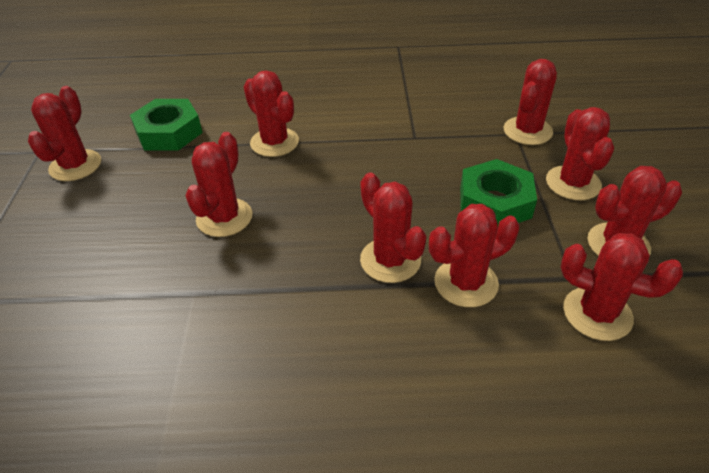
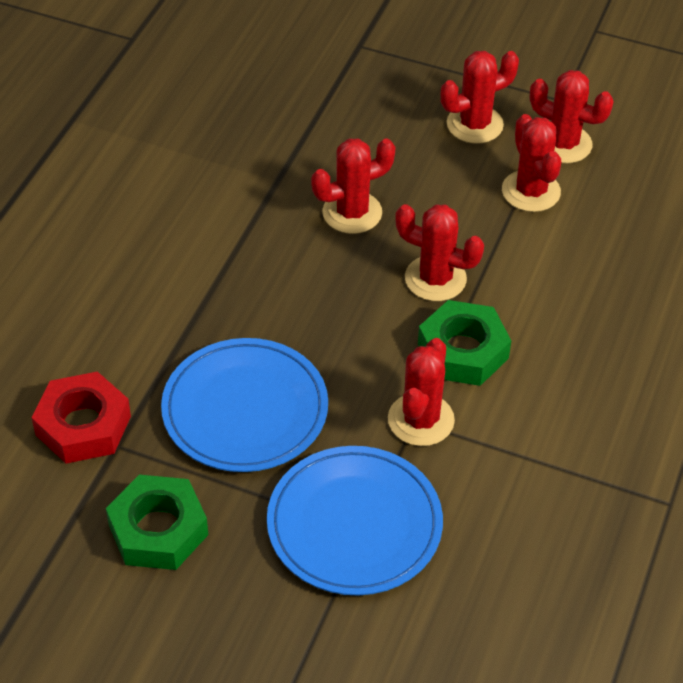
blue plate: none = 0 -> [161,338,328,472] [267,446,443,595] = 2
red cactus: [28,86,101,181] [185,132,252,237] [244,70,299,157] [360,172,426,283] [429,204,519,307] [504,59,557,145] [546,107,614,200] [561,233,683,341] [588,166,682,256] = 9 -> [311,138,396,234] [388,338,455,446] [395,204,484,301] [440,51,519,144] [502,114,561,212] [530,70,614,164] = 6
red nut: none = 0 -> [32,371,131,464] = 1

